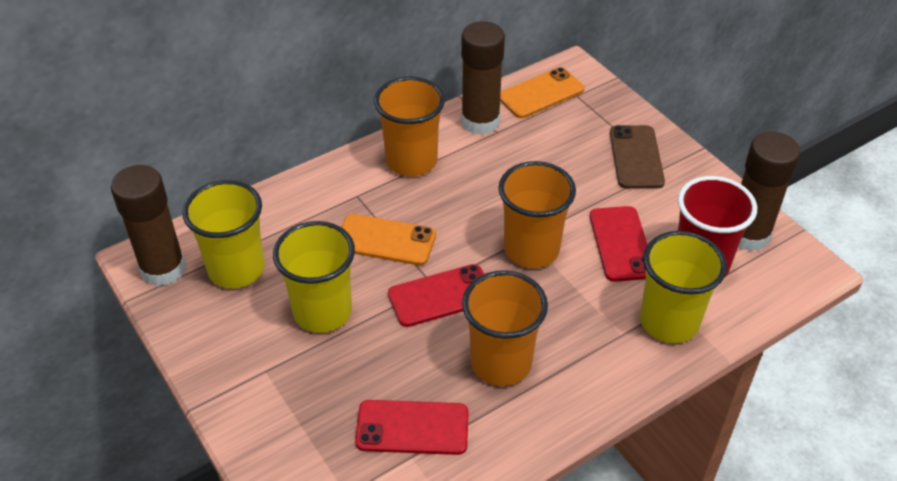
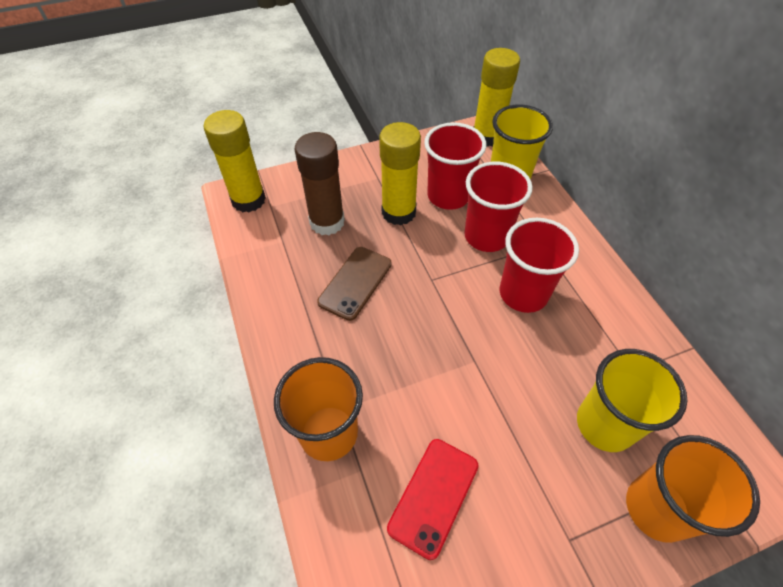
brown glue stick: [111,165,186,286] [461,21,505,135] [738,132,800,252] = 3 -> [294,132,345,235] = 1
orange cup: [374,77,445,176] [462,270,548,386] [498,161,576,268] = 3 -> [274,357,363,461] [626,435,760,543] = 2
orange phone: [342,214,436,266] [500,67,584,118] = 2 -> none = 0
red cup: [678,176,757,278] = 1 -> [424,122,486,210] [464,162,533,252] [500,218,579,313] = 3
red phone: [355,400,469,455] [388,264,484,327] [590,206,647,282] = 3 -> [387,439,478,560] = 1
yellow cup: [182,180,265,288] [273,221,355,333] [640,231,727,343] = 3 -> [491,104,553,180] [577,349,687,452] = 2
yellow glue stick: none = 0 -> [203,110,266,212] [379,122,421,225] [474,48,520,146] = 3

